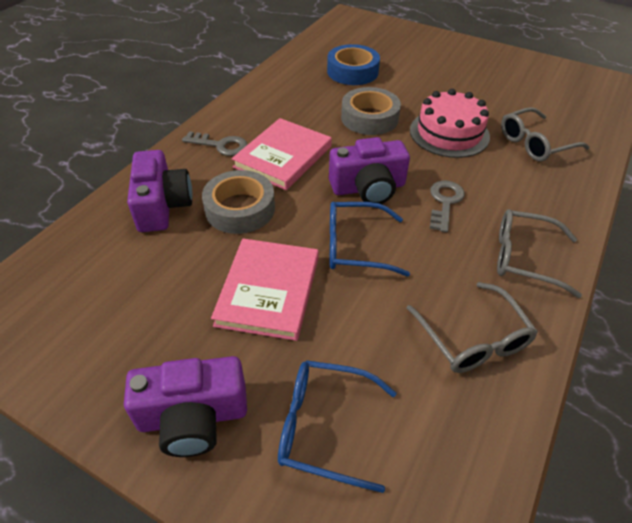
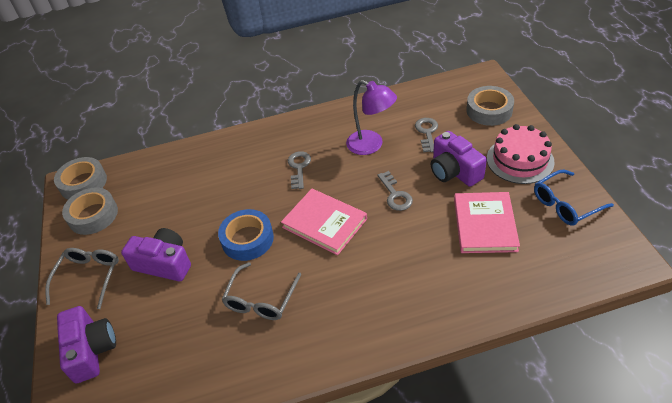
blue glasses: [278,360,397,493] [330,202,410,276] = 2 -> [534,170,614,226] = 1
grey glasses: [407,282,538,373] [497,209,582,298] [501,107,590,162] = 3 -> [45,248,119,309] [221,262,301,320] = 2
grey key: [182,131,248,156] [430,180,465,232] = 2 -> [288,151,311,189] [377,171,413,211] [415,118,438,152] = 3
grey tape: [202,170,275,234] [341,87,401,135] = 2 -> [54,157,107,199] [62,188,118,235] [466,86,514,126] = 3
purple lamp: none = 0 -> [346,80,397,155] = 1

